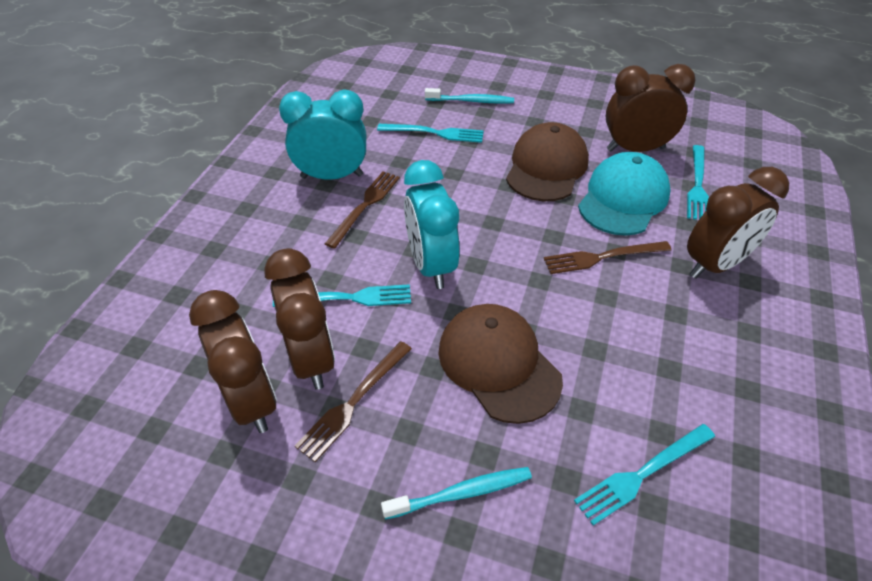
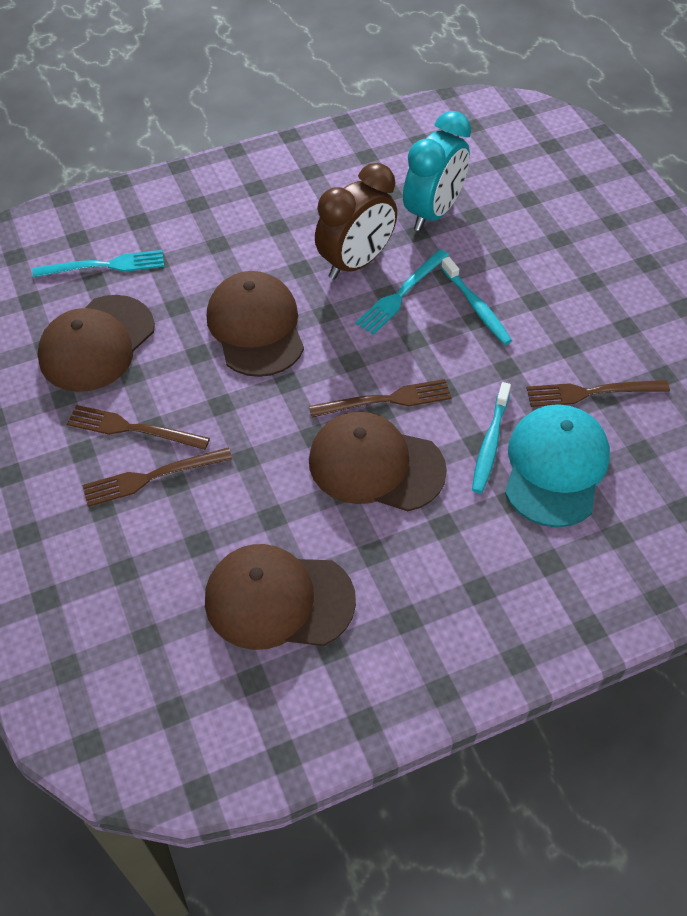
brown cap: [438,304,563,424] [506,122,589,201] = 2 -> [37,295,155,392] [205,544,356,650] [207,271,304,377] [309,411,447,511] = 4
brown clock: [189,290,277,433] [264,248,335,390] [606,64,696,152] [687,167,789,279] = 4 -> [315,163,397,279] = 1
brown fork: [295,341,412,462] [325,171,400,249] [544,241,671,274] = 3 -> [67,405,210,450] [82,447,232,507] [309,379,452,418] [526,380,670,407] = 4
turquoise clock: [279,89,366,180] [404,160,460,289] = 2 -> [403,111,471,231] = 1
turquoise fork: [273,284,411,307] [377,124,484,143] [574,424,715,526] [687,145,709,220] = 4 -> [32,250,164,278] [356,249,450,335] = 2

